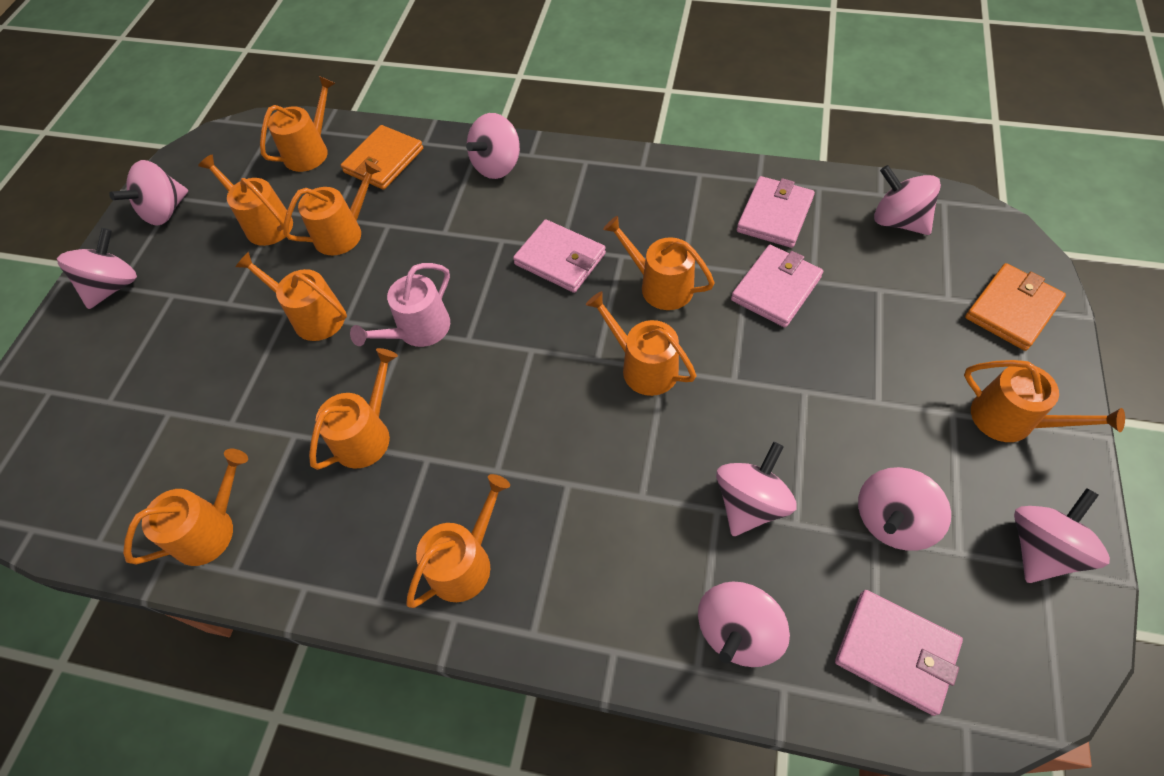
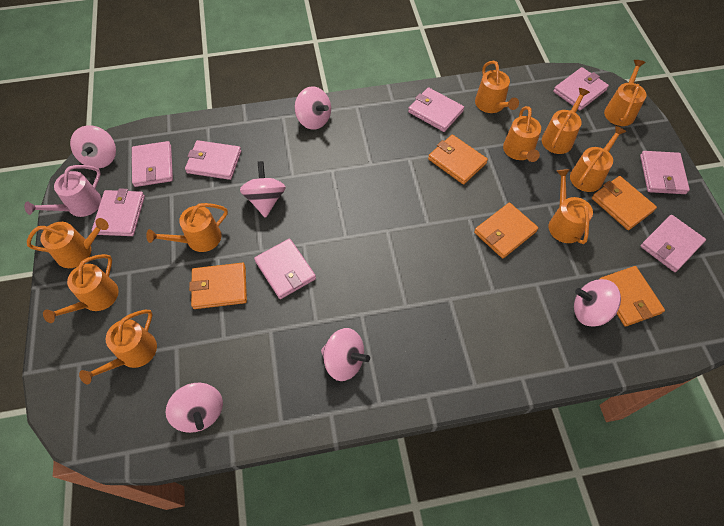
orange wallet: [341,125,423,190] [965,263,1066,351] = 2 -> [189,263,247,309] [428,135,488,184] [474,203,538,258] [592,176,657,230] [599,266,665,327] = 5
pink spinning top: [57,228,137,309] [109,160,188,226] [466,113,520,179] [698,581,790,667] [716,442,797,536] [858,467,951,551] [874,165,941,235] [1014,488,1110,583] = 8 -> [70,125,116,168] [165,383,223,433] [240,161,286,218] [295,87,331,130] [321,328,370,381] [574,279,621,327] = 6
pink wallet: [513,219,606,293] [731,245,824,328] [737,176,815,248] [835,590,963,716] = 4 -> [92,188,145,236] [132,141,173,187] [185,140,242,180] [254,239,316,299] [408,87,464,132] [553,67,609,110] [640,151,690,194] [641,215,706,272] = 8

